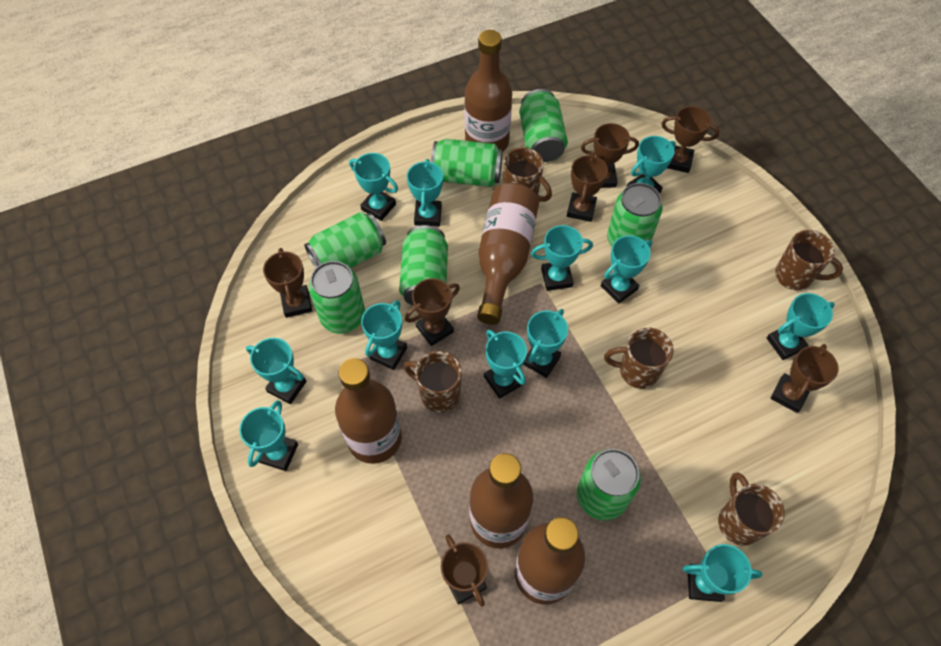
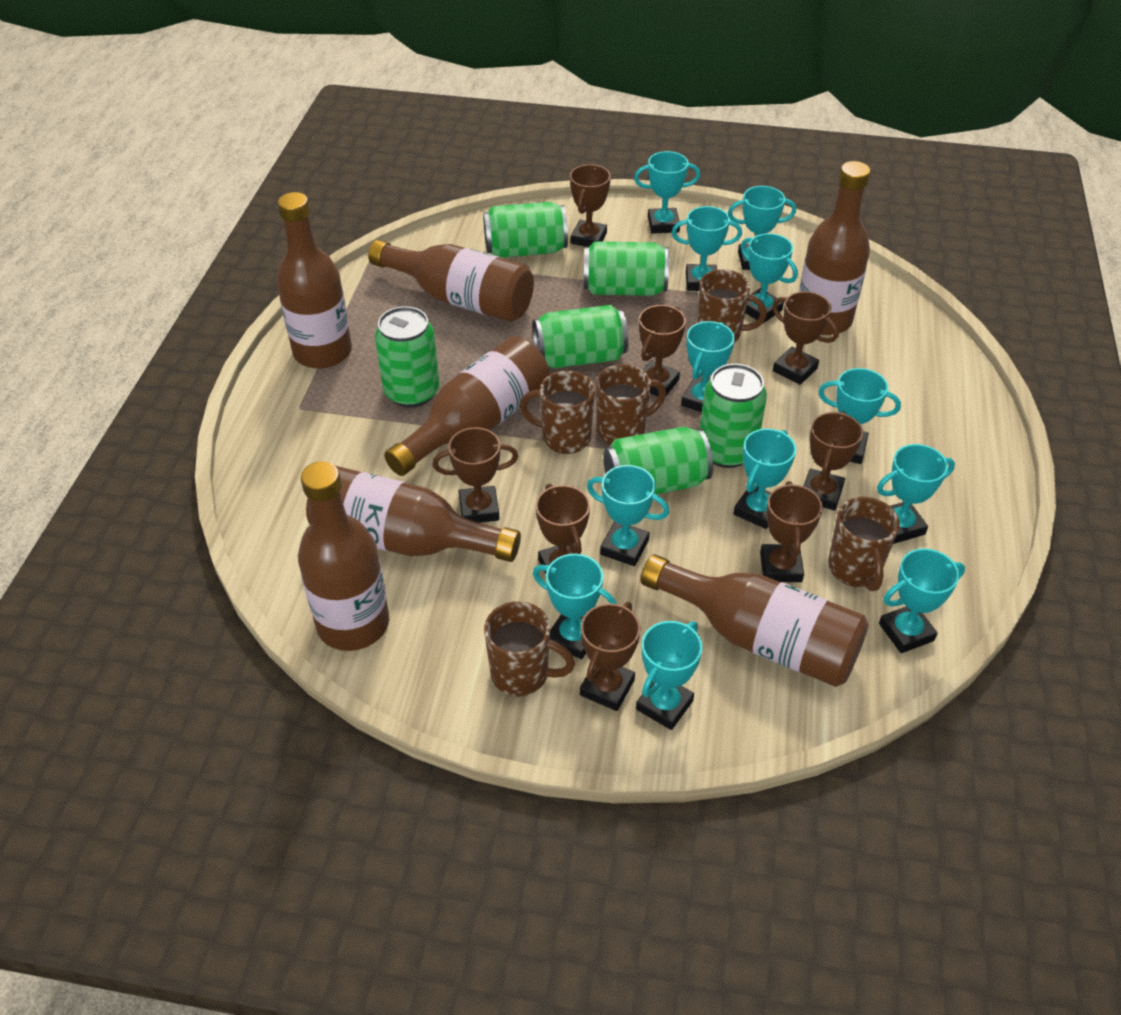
brown bottle: [335,358,402,464] [464,30,512,151] [470,453,533,549] [477,183,539,325] [515,517,585,605] = 5 -> [277,192,352,369] [298,461,389,651] [306,466,521,562] [368,240,534,322] [384,336,549,476] [641,554,868,687] [799,161,870,335] = 7
brown trophy: [263,248,312,318] [405,278,460,346] [441,535,488,607] [567,153,608,222] [581,123,639,188] [661,106,720,173] [771,344,839,413] = 7 -> [432,427,518,523] [536,484,590,574] [570,164,611,247] [580,602,641,711] [639,305,686,397] [760,481,823,582] [772,291,839,385] [804,411,863,511] = 8
green can: [304,212,386,269] [309,261,365,334] [399,225,448,306] [431,139,503,187] [519,89,568,162] [577,449,641,520] [607,183,662,246] = 7 -> [375,306,439,408] [483,202,568,258] [533,305,629,368] [584,241,669,296] [603,427,713,494] [700,364,767,468] = 6

